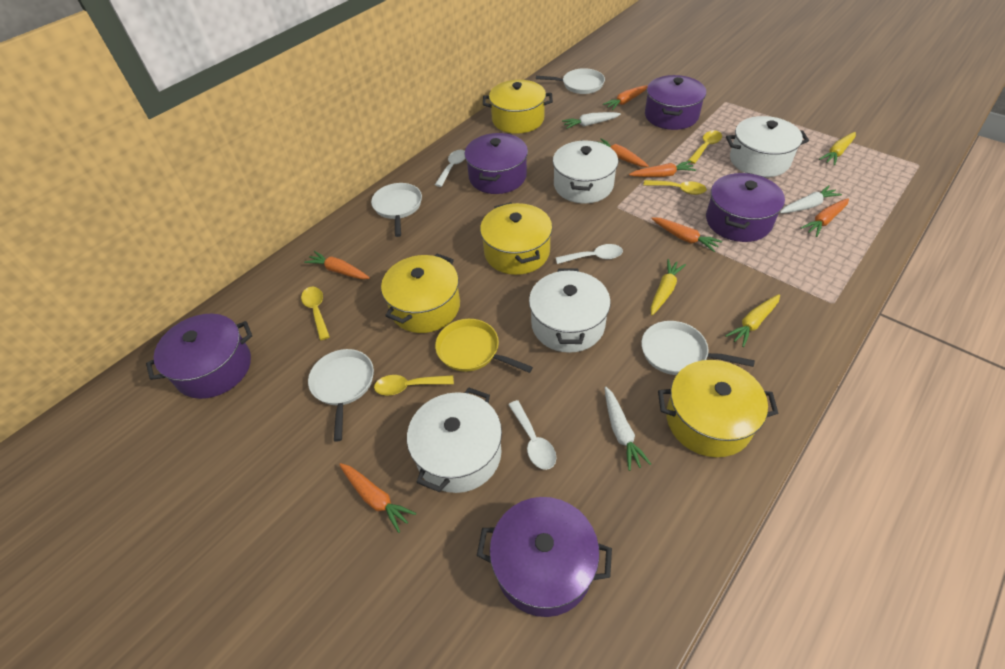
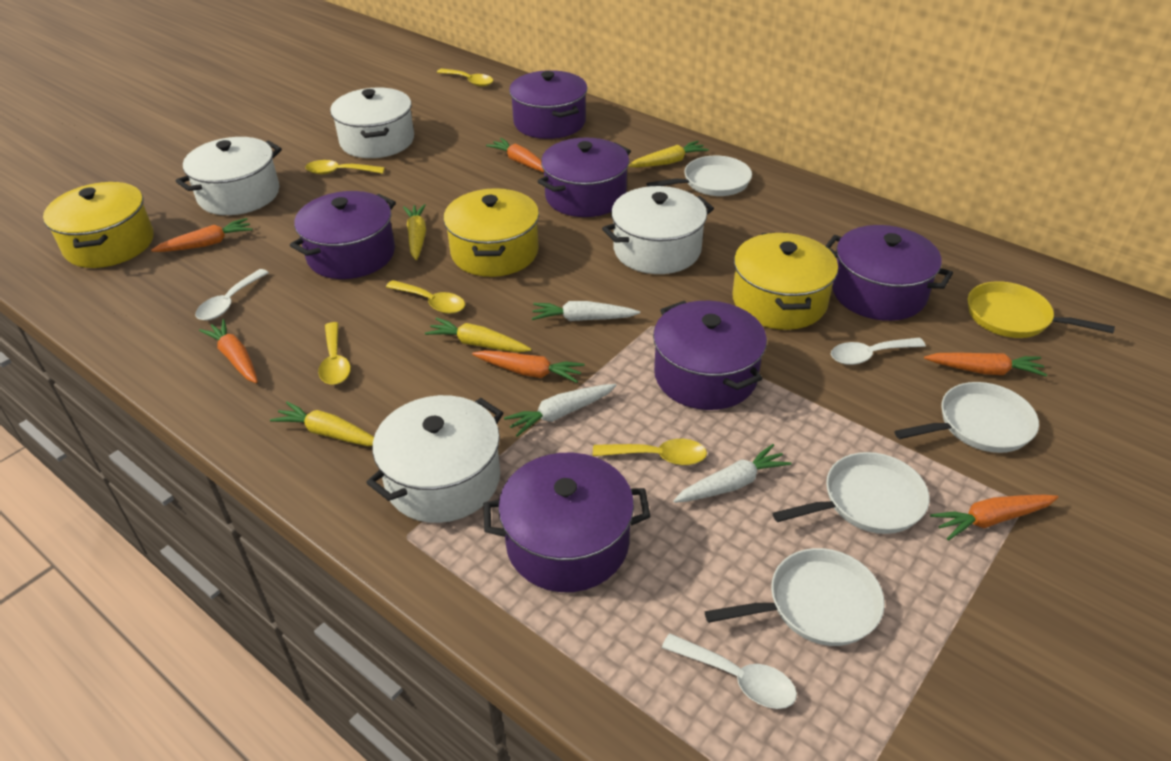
orange carrot: [304,251,370,279] [339,463,416,533] [599,138,649,167] [603,85,648,110] [629,161,696,177] [651,217,722,252] [801,198,849,237] = 7 -> [151,218,253,252] [199,319,258,383] [472,350,584,383] [486,138,544,172] [924,352,1047,376] [930,495,1058,541] = 6
purple pot: [146,314,252,399] [465,133,528,194] [477,497,612,617] [645,75,706,130] [706,173,785,242] = 5 -> [290,191,396,279] [484,453,651,592] [509,70,587,139] [537,138,631,217] [653,301,767,410] [825,225,953,321] = 6
yellow carrot: [651,259,686,315] [725,294,780,347] [819,132,856,166] = 3 -> [270,401,374,446] [403,204,426,260] [425,318,532,352] [628,141,709,168] = 4
yellow pot: [381,254,460,333] [480,202,552,275] [483,80,553,134] [658,360,779,457] = 4 -> [43,182,154,268] [443,188,539,277] [733,232,838,330] = 3
yellow spoon: [301,287,330,340] [374,375,454,395] [643,180,707,195] [688,131,722,164] = 4 -> [305,160,385,174] [318,322,351,385] [386,280,465,314] [437,68,493,87] [593,439,707,465] = 5

